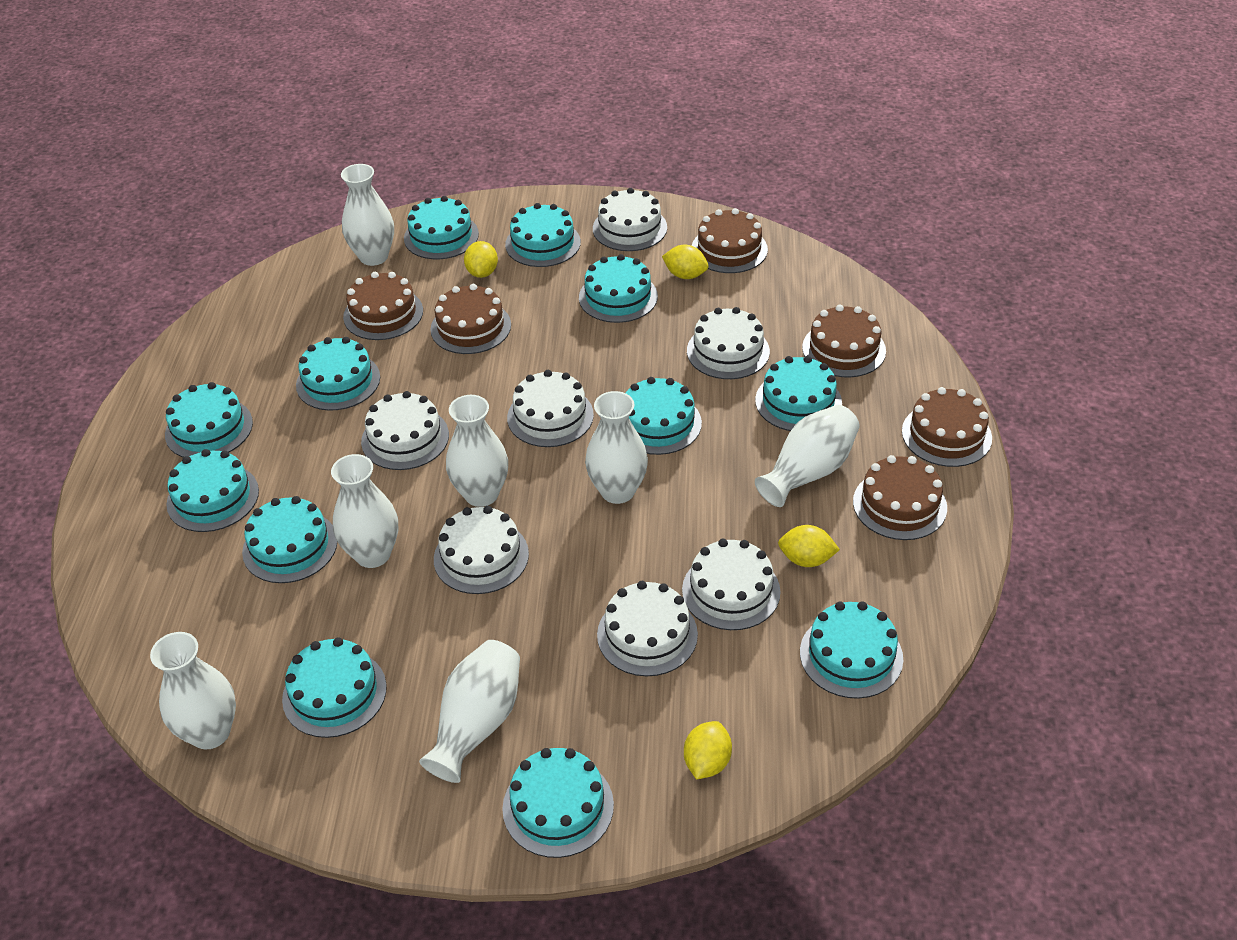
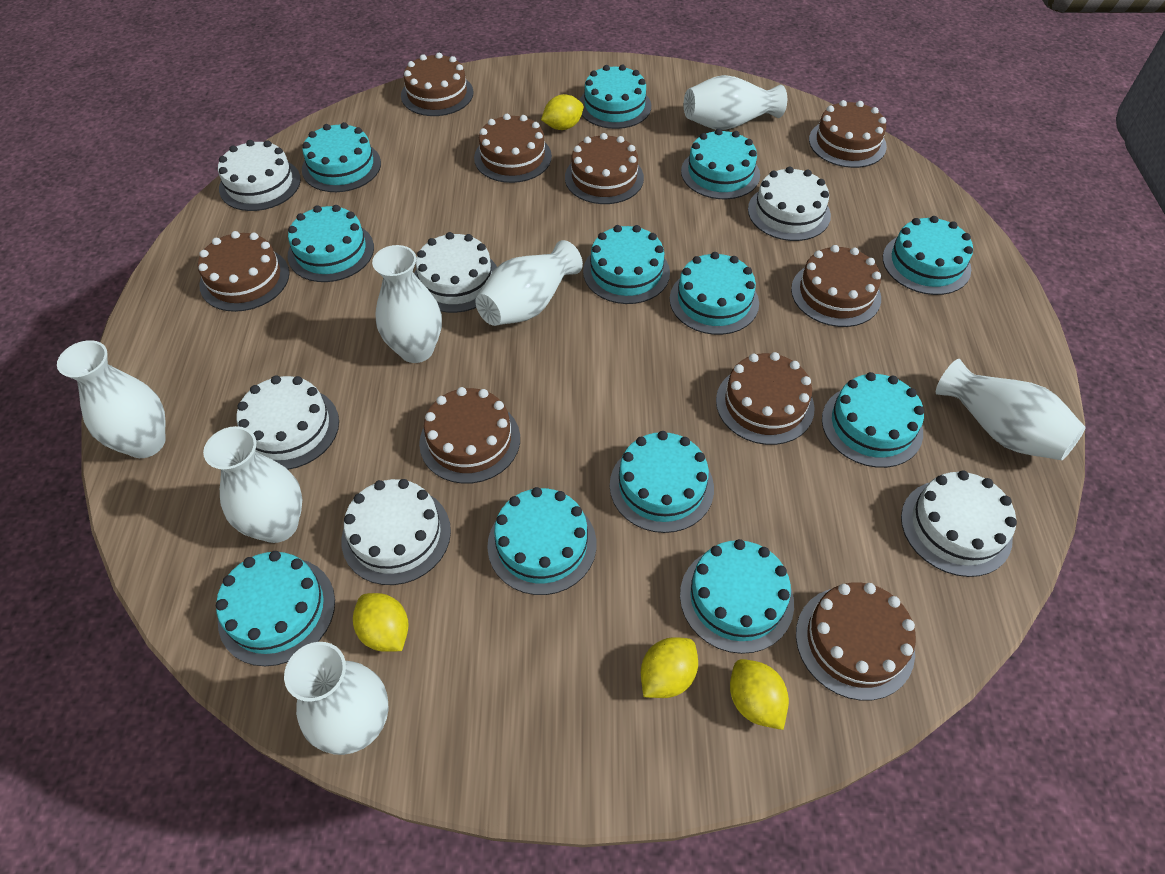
brown cake: [343,272,423,340] [430,284,511,354] [692,208,768,273] [802,305,886,377] [853,455,947,540] [902,387,992,467] = 6 -> [198,231,289,312] [401,53,474,116] [419,387,520,484] [474,114,552,183] [565,133,644,204] [716,352,815,445] [791,245,881,327] [796,582,916,701] [809,100,887,168] = 9
white cake: [361,391,449,470] [434,506,529,594] [507,370,594,447] [593,188,667,251] [597,581,698,676] [682,539,781,630] [687,307,770,379] = 7 -> [218,140,301,211] [236,375,339,470] [341,479,451,585] [414,232,497,313] [748,166,831,241] [901,470,1017,577] = 6

